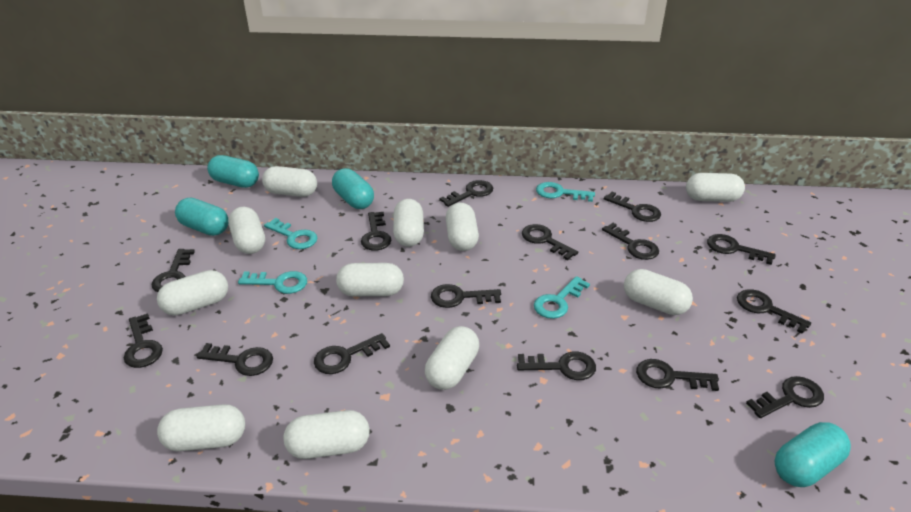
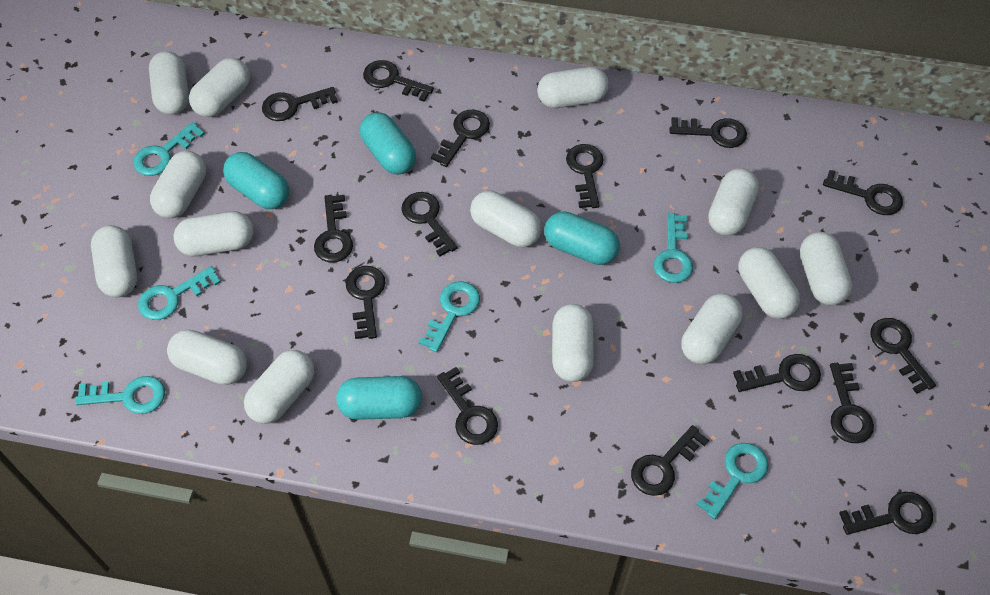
turquoise key: [238,271,307,294] [264,218,317,249] [534,276,590,319] [536,182,595,202] = 4 -> [75,376,165,414] [133,122,205,176] [138,266,221,320] [419,281,480,352] [654,213,693,283] [696,443,768,519] = 6
white capsule: [157,270,228,316] [157,404,245,451] [228,207,265,254] [262,166,317,197] [284,410,370,459] [336,263,404,296] [393,199,424,247] [425,326,479,390] [446,202,479,251] [624,269,693,315] [686,173,745,202] = 11 -> [91,225,137,297] [149,51,189,115] [150,151,206,218] [167,330,247,385] [174,211,254,256] [189,58,250,117] [244,350,314,424] [470,191,542,247] [537,67,609,108] [552,304,594,382] [681,293,742,364] [708,168,759,236] [738,247,800,319] [800,232,852,305] = 14

